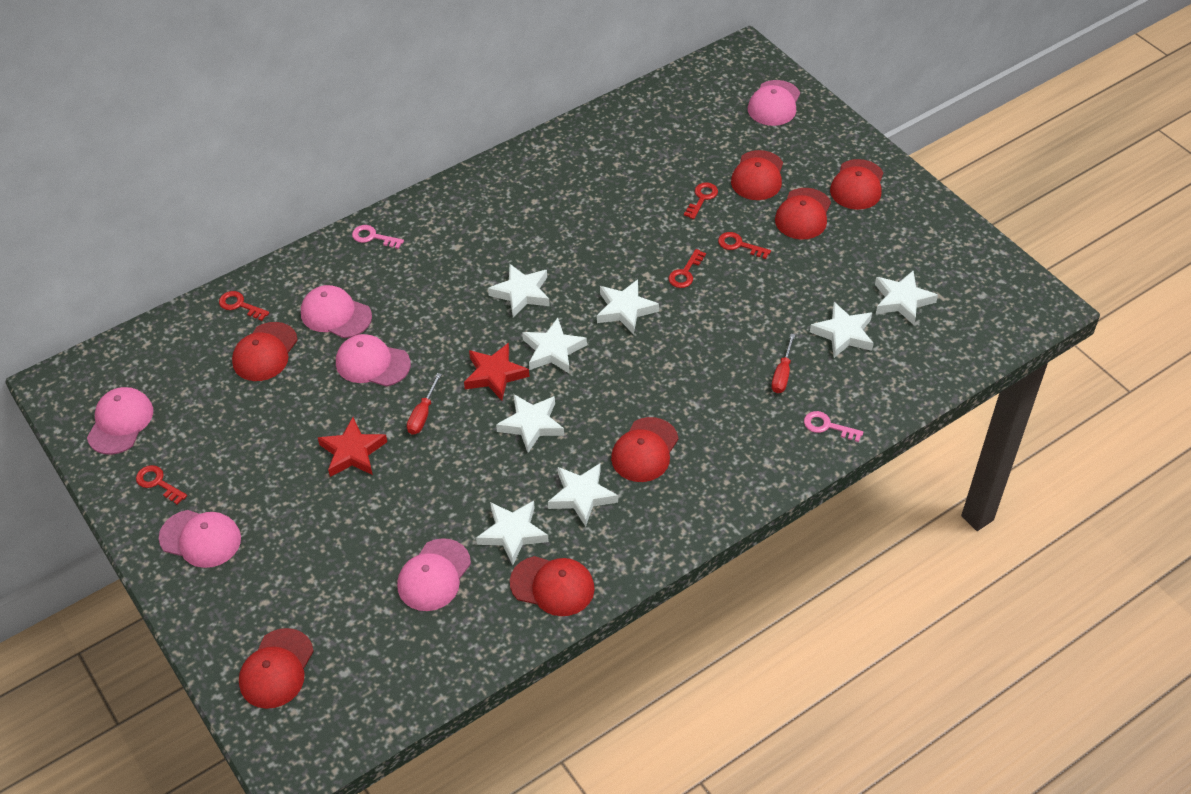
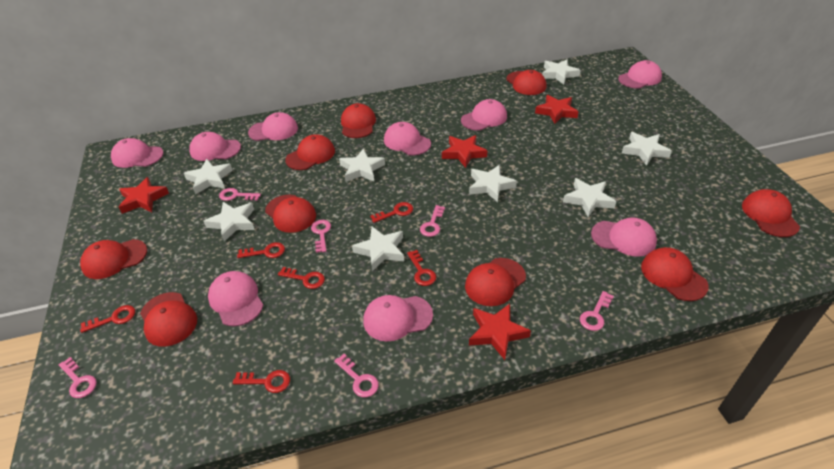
pink cap: [87,387,153,455] [159,510,241,568] [301,285,372,338] [336,334,411,387] [397,538,471,611] [748,80,800,126] = 6 -> [111,138,164,168] [189,132,241,161] [208,271,263,326] [248,112,298,141] [363,295,433,342] [384,122,431,155] [461,99,507,131] [591,217,657,257] [618,60,662,89] = 9
pink key: [352,225,404,249] [804,411,863,442] = 2 -> [59,357,97,398] [219,188,261,201] [311,220,331,253] [334,354,379,397] [420,205,445,237] [580,291,614,331] = 6
red cap: [232,322,298,381] [239,628,314,709] [510,556,595,616] [611,417,679,482] [731,150,783,200] [775,188,831,239] [830,159,884,210] = 7 -> [80,239,147,279] [140,292,197,347] [265,195,316,233] [285,134,335,170] [341,103,376,138] [465,258,526,306] [506,70,546,95] [641,247,708,301] [742,189,800,237] = 9
red key: [136,465,187,505] [219,291,269,321] [668,249,706,288] [684,182,718,219] [718,232,771,259] = 5 -> [80,305,135,333] [233,370,290,393] [237,242,285,258] [278,267,325,289] [370,202,413,223] [407,250,436,286] = 6
red screwdriver: [407,373,442,435] [772,334,795,393] = 2 -> none = 0
red star: [318,417,387,477] [464,343,529,401] = 2 -> [119,177,169,214] [442,135,487,168] [469,304,531,360] [535,95,579,124] = 4

